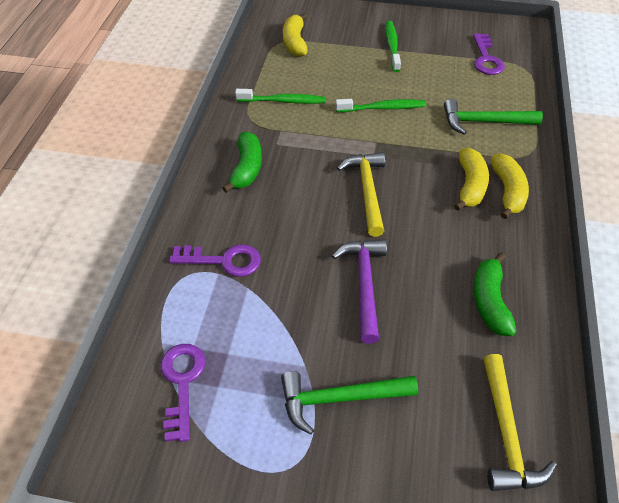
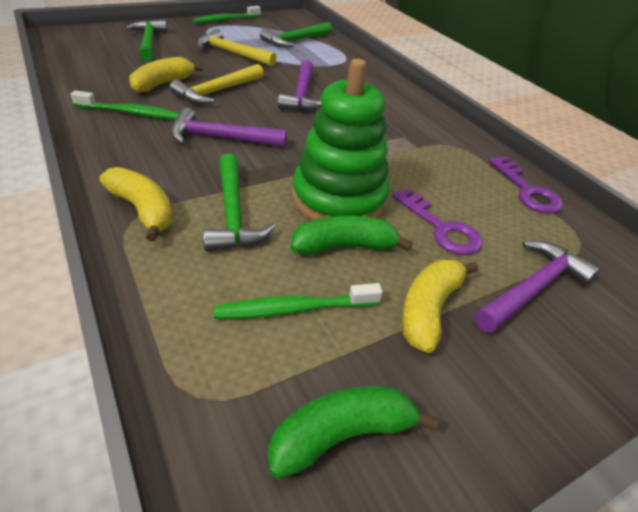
green hammer: [281,371,418,435] [444,99,543,135] = 2 -> [125,20,167,61] [203,154,276,251] [260,22,332,47] = 3
green stacking toy: none = 0 -> [292,59,389,221] = 1
purple hammer: [332,239,387,344] = 1 -> [171,107,287,147] [278,60,322,111] [475,241,600,333] = 3
purple key: [161,344,205,442] [169,245,261,277] [473,33,505,75] = 3 -> [392,188,483,255] [489,157,563,214] = 2

